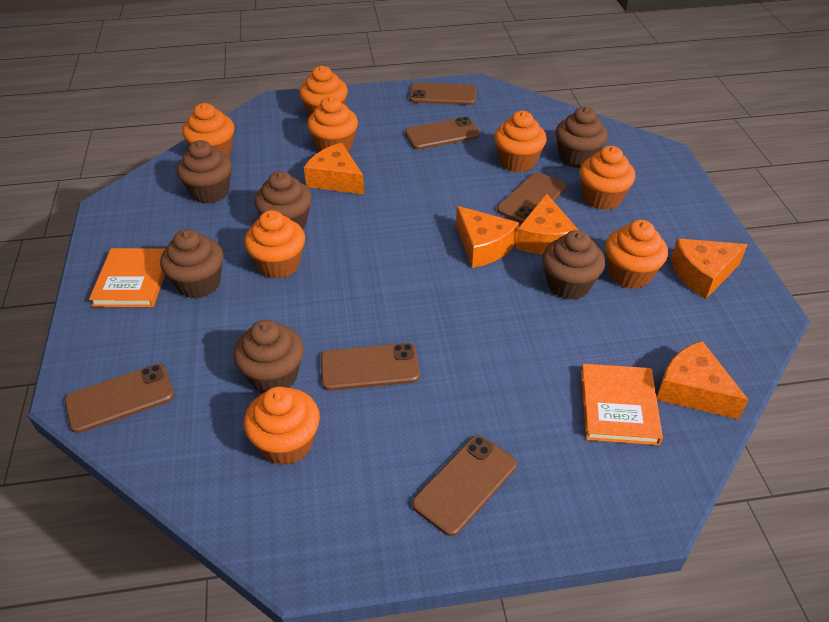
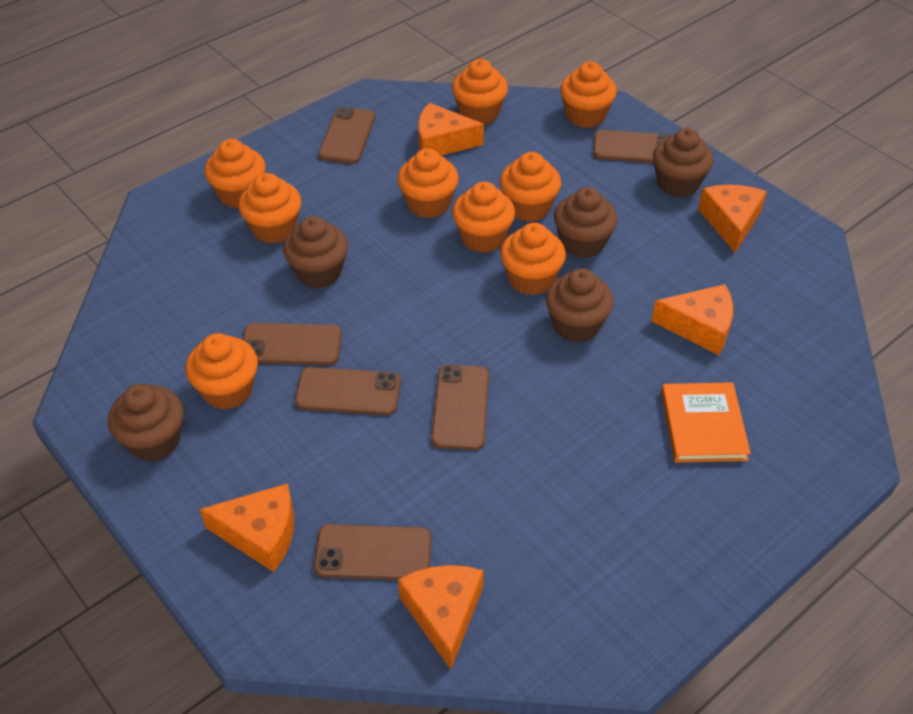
brown cupcake: [160,229,224,298] [177,140,232,204] [233,320,304,393] [254,171,312,230] [542,230,605,300] [555,107,608,168] = 6 -> [108,384,184,462] [283,216,348,289] [546,268,614,342] [554,187,618,258] [653,128,714,197] = 5
orange book: [89,248,166,307] [581,364,663,445] = 2 -> [661,382,751,462] = 1
orange cupcake: [182,103,235,157] [244,210,305,279] [244,386,320,465] [300,66,348,116] [307,96,358,152] [494,111,547,172] [579,146,636,210] [605,220,668,289] = 8 -> [185,333,258,409] [204,139,266,208] [238,173,301,244] [397,148,459,218] [452,59,508,125] [452,182,515,253] [500,152,561,222] [500,223,566,295] [560,62,617,128] = 9

